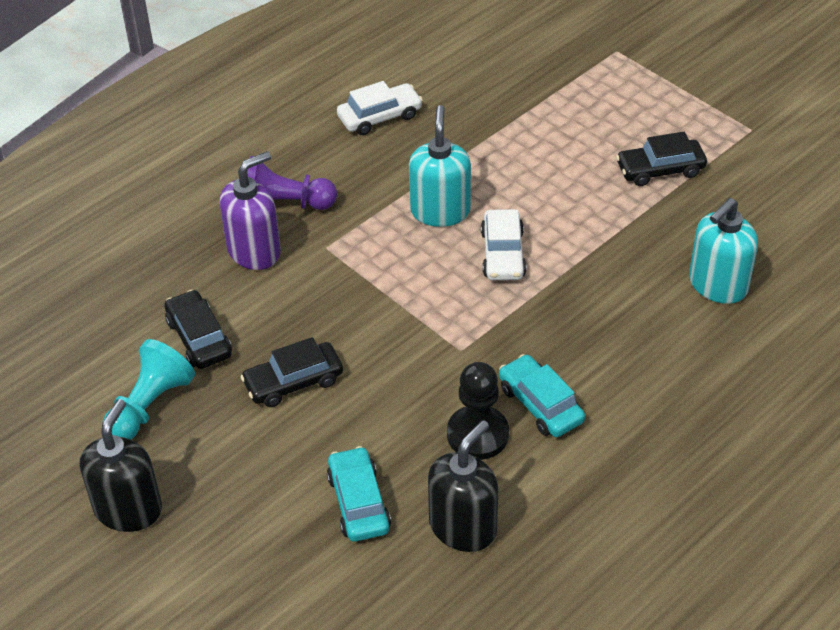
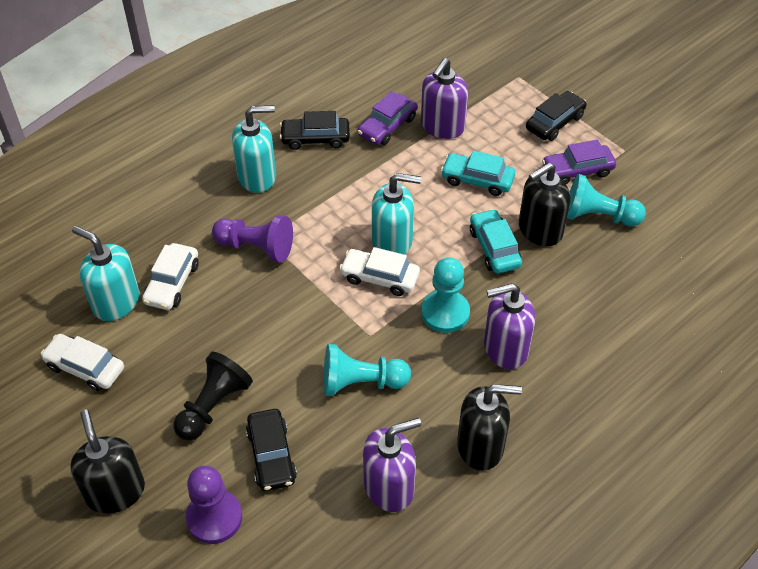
black soap dispenser: [80,399,162,532] [428,420,498,552] = 2 -> [70,409,145,514] [457,384,522,471] [519,163,571,247] = 3
purple car: none = 0 -> [358,91,417,145] [542,139,616,184] = 2
purple pawn: [247,156,337,210] = 1 -> [186,466,242,544] [212,215,293,263] = 2
purple soap dispenser: [220,151,281,270] = 1 -> [363,418,421,512] [421,58,468,139] [484,283,535,369] = 3
turquoise pawn: [103,339,195,440] = 1 -> [323,344,411,396] [421,257,470,333] [567,174,646,226] = 3
turquoise soap dispenser: [409,105,471,227] [689,198,758,304] = 2 -> [72,226,139,321] [232,105,276,193] [372,173,421,255] = 3
white car: [337,81,423,135] [481,209,527,280] = 2 -> [41,334,124,391] [142,243,199,310] [339,247,420,296] = 3

